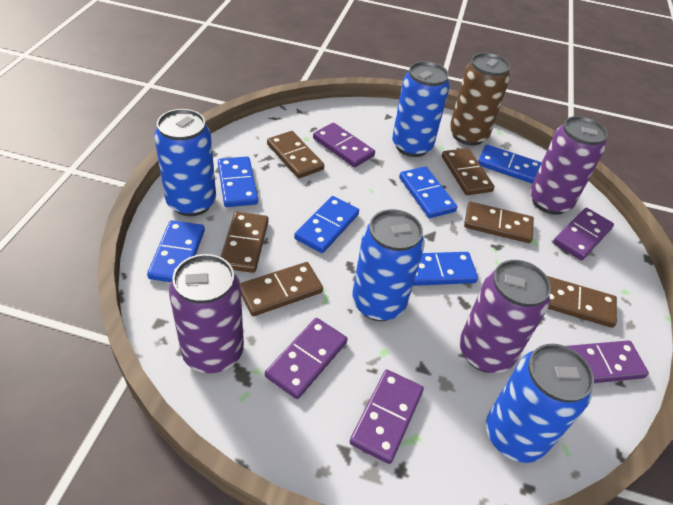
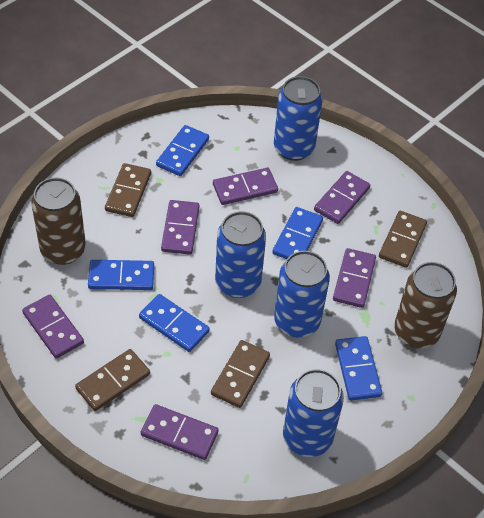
blue domino: [147,220,205,282] [218,157,258,207] [294,196,359,253] [399,166,457,218] [413,252,478,286] [478,145,542,183] = 6 -> [88,260,154,290] [139,294,210,352] [156,125,209,176] [272,207,323,259] [335,336,382,401] = 5
brown can: [450,53,510,146] = 1 -> [31,177,86,265] [394,262,457,348] = 2
brown domino: [220,212,269,273] [240,262,323,316] [267,131,324,178] [442,148,495,195] [464,202,534,243] [547,276,617,328] = 6 -> [75,349,150,411] [105,163,151,217] [211,340,270,408] [379,211,427,268] = 4
purple can: [169,254,244,373] [460,260,551,373] [530,116,608,215] = 3 -> none = 0
purple domino: [265,318,348,399] [313,123,375,167] [350,370,424,464] [553,208,614,260] [567,340,649,383] = 5 -> [22,295,84,359] [141,404,219,460] [161,200,200,255] [213,168,278,205] [314,171,370,224] [333,248,376,308] = 6

